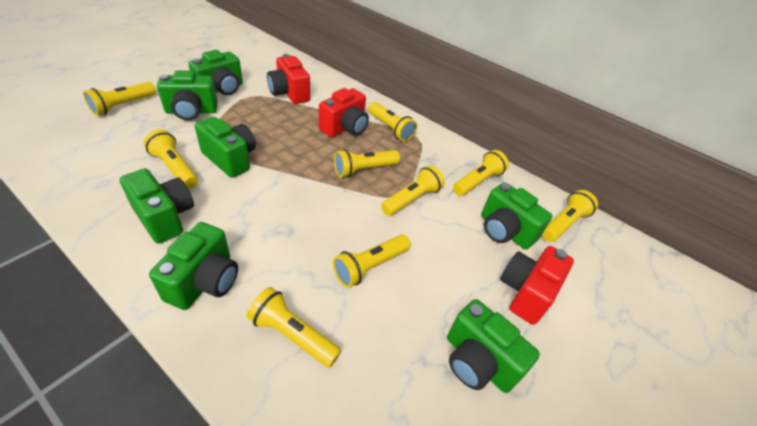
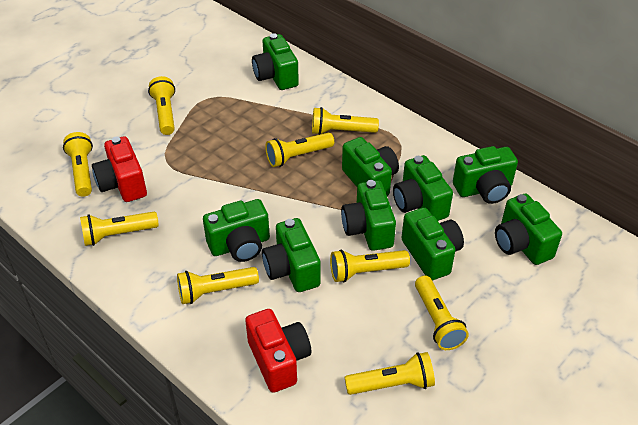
green camera: [120,168,194,243] [149,222,238,310] [157,70,218,120] [188,50,243,95] [195,117,256,178] [447,299,540,393] [481,182,552,249] = 7 -> [203,199,270,262] [252,33,299,90] [262,218,321,292] [341,180,396,251] [342,137,399,196] [393,155,453,221] [401,207,464,280] [453,146,518,204] [495,193,562,265] = 9
red camera: [267,54,310,104] [319,88,369,137] [500,246,574,325] = 3 -> [92,136,147,202] [245,309,311,393] = 2

